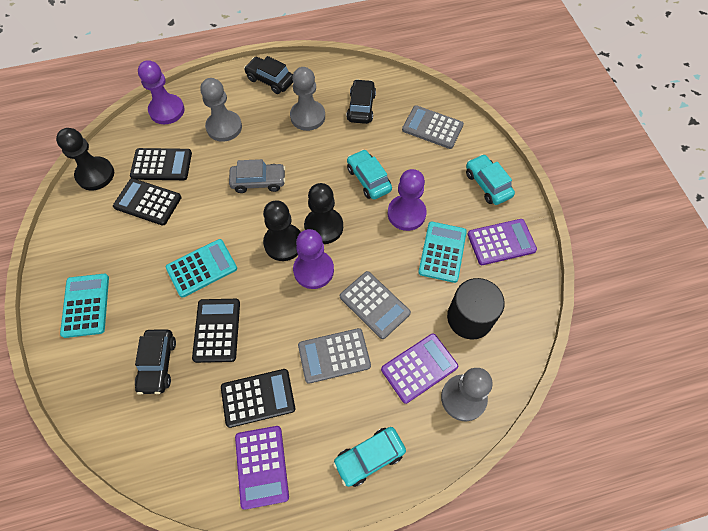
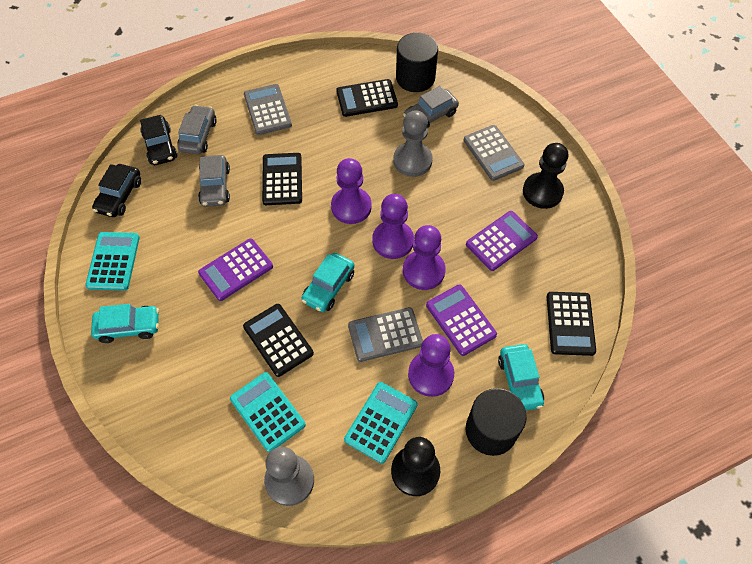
black car: [135,329,176,395] [244,56,293,94] [346,79,376,124] = 3 -> [92,164,141,217] [140,115,177,165] = 2
black cylinder: [447,278,505,340] = 1 -> [396,33,438,92] [466,388,527,456] = 2
black pawn: [56,128,114,191] [263,200,301,261] [304,183,343,244] = 3 -> [391,437,440,496] [523,143,568,209] = 2
grey car: [229,159,285,193] = 1 -> [177,105,217,154] [198,155,230,207] [403,86,459,128] = 3
grey pawn: [200,78,242,142] [290,67,325,131] [441,368,493,421] = 3 -> [264,447,314,506] [393,110,433,177] = 2
purple pawn: [138,60,185,124] [293,229,334,289] [388,169,427,231] = 3 -> [331,158,372,224] [372,194,414,259] [403,225,446,290] [408,334,454,397] = 4

